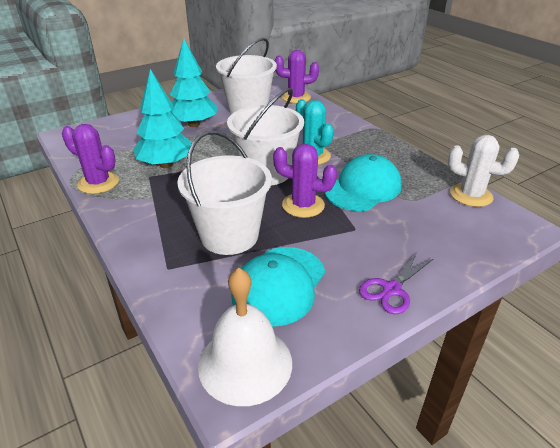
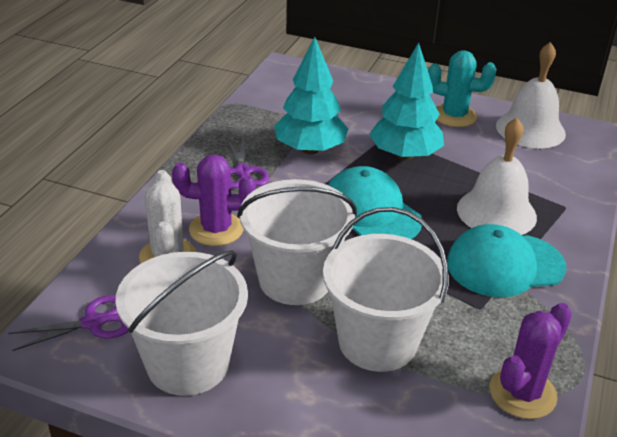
purple cactus: [62,124,119,194] [273,144,337,218] [275,50,319,103] = 3 -> [172,155,256,246] [489,303,572,419] = 2
purple scissors: [359,252,433,314] = 1 -> [9,295,128,351] [227,136,269,188] = 2
white bell: [198,268,292,406] = 1 -> [457,118,537,235] [496,42,566,148] = 2

